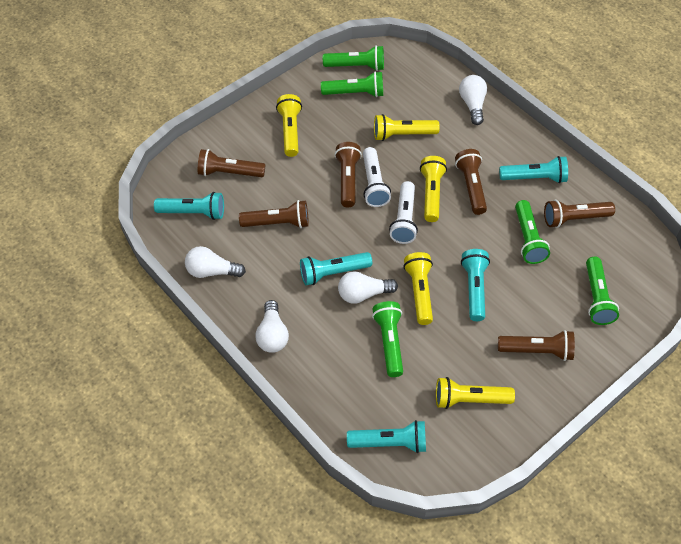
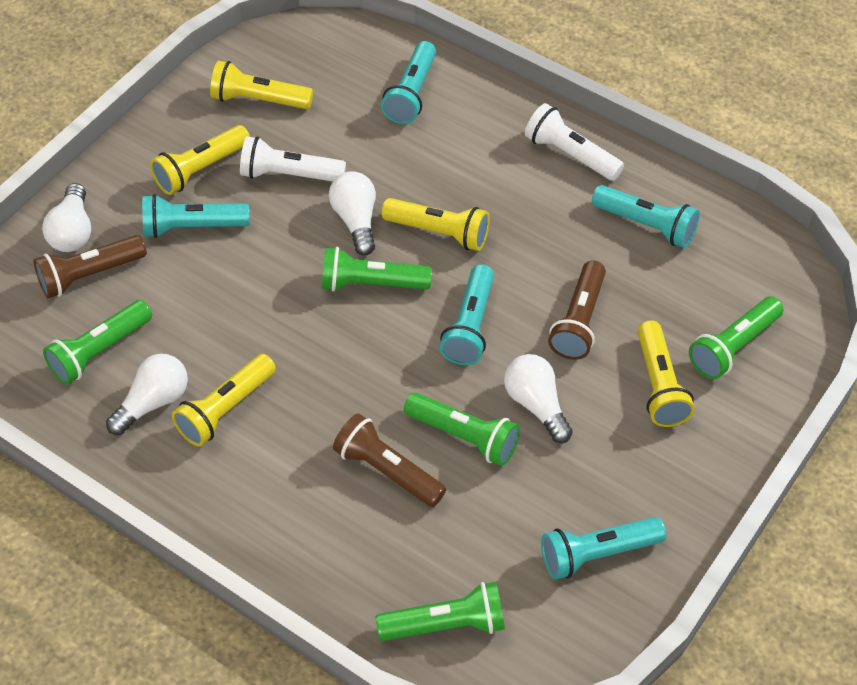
brown flashlight: [198,149,265,177] [239,200,309,228] [335,142,362,207] [455,149,487,215] [498,330,575,361] [544,200,615,228] = 6 -> [34,235,147,298] [333,413,446,507] [548,261,606,360] = 3

